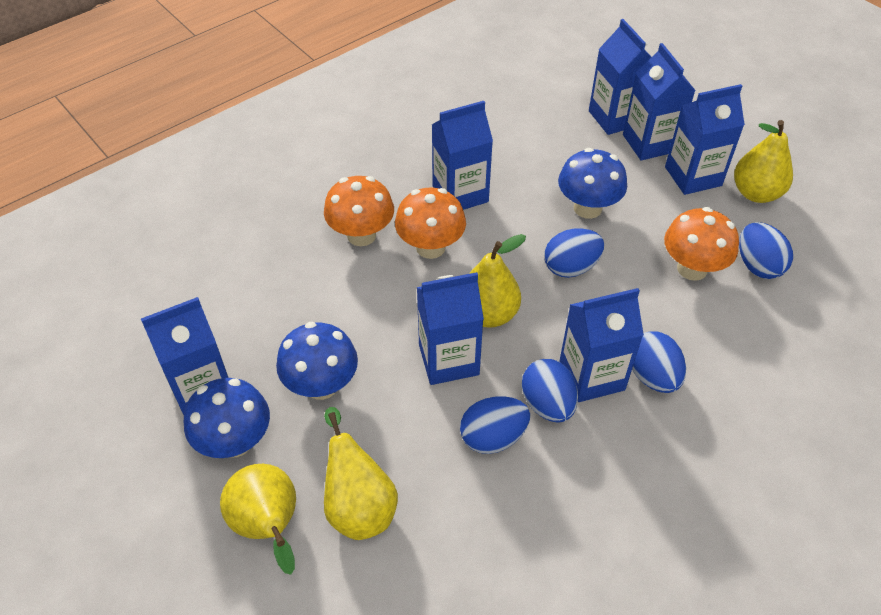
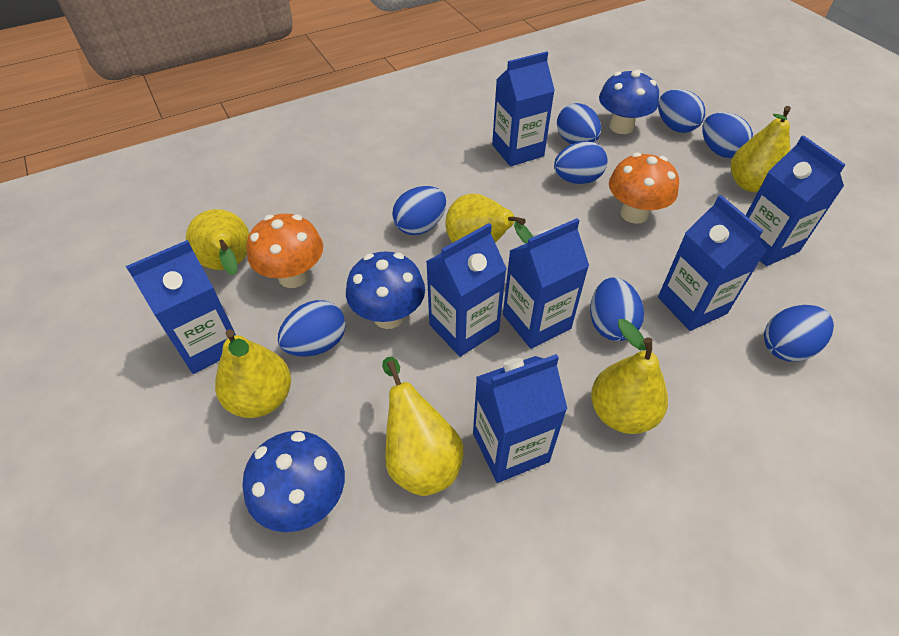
blue egg: [460,396,530,454] [522,359,578,423] [544,228,604,278] [632,331,686,393] [739,222,793,279] = 5 -> [278,300,346,357] [392,186,446,235] [554,141,607,184] [557,103,601,144] [590,277,644,341] [658,89,705,133] [702,112,753,158] [764,305,834,361] = 8
orange mushroom: [324,176,394,246] [395,188,466,259] [664,207,739,281] = 3 -> [247,214,323,288] [609,152,679,224] = 2
yellow pear: [220,464,296,575] [324,407,398,540] [469,234,526,328] [734,120,793,203] = 4 -> [186,209,249,275] [215,329,291,418] [382,357,463,496] [445,193,533,244] [591,319,668,434] [731,106,791,192] = 6

